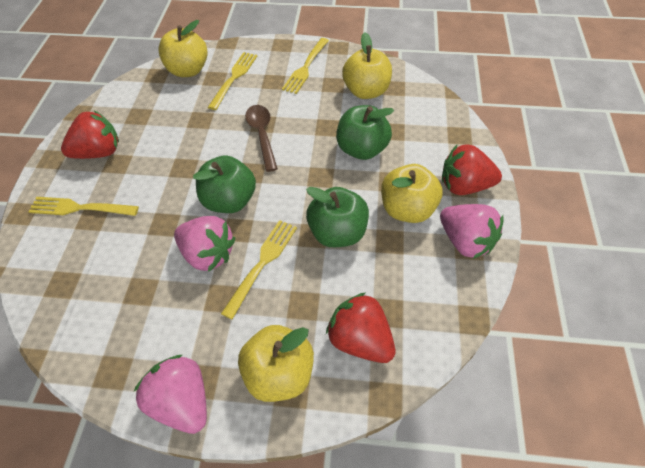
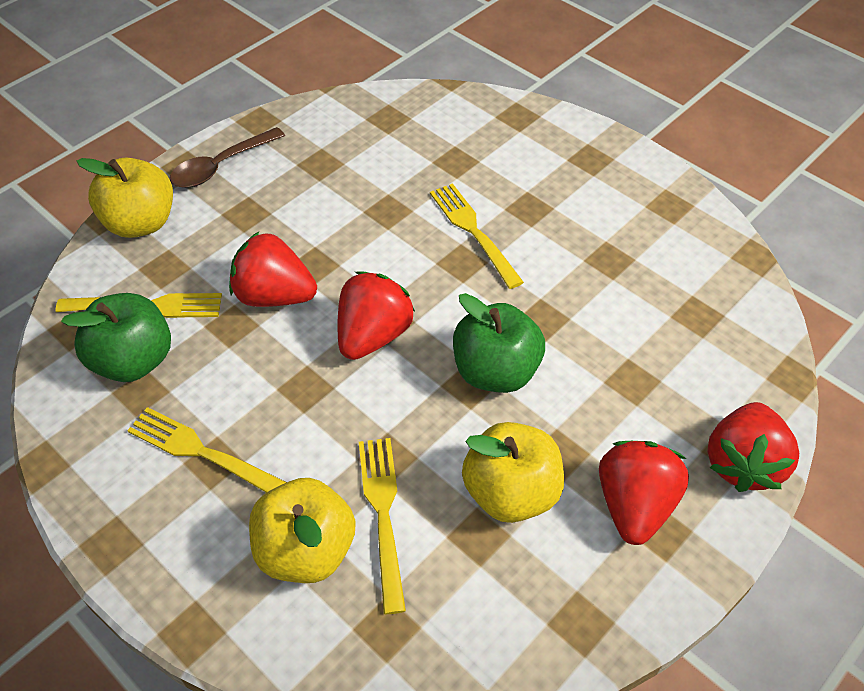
green apple: [193,155,256,213] [306,187,369,247] [336,105,394,160] = 3 -> [61,293,171,382] [453,293,545,393] = 2
pink strawberry: [134,355,207,434] [174,216,236,272] [440,204,503,259] = 3 -> none = 0
red strawberry: [61,110,119,159] [326,293,395,363] [442,144,502,195] = 3 -> [229,232,317,307] [338,271,415,360] [599,441,689,545] [707,402,799,492] = 4
yellow apple: [158,20,208,77] [238,325,314,402] [342,32,392,99] [381,164,442,223] = 4 -> [77,158,173,238] [249,478,355,583] [462,422,564,523] = 3

